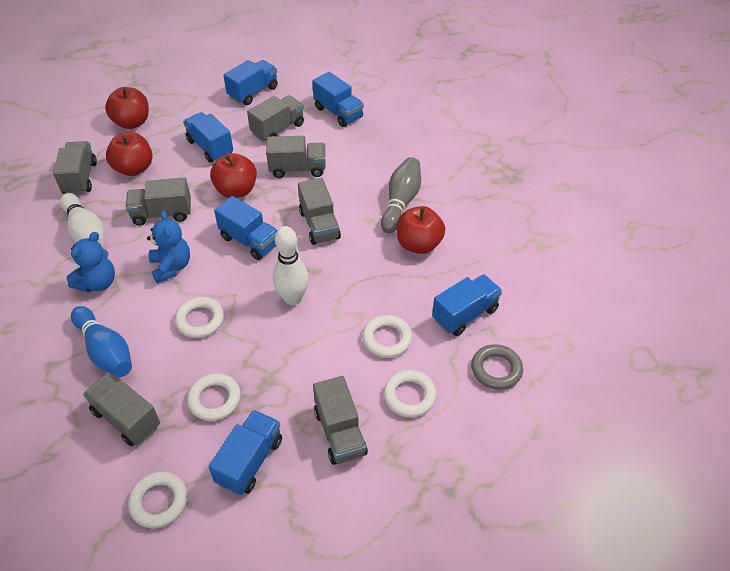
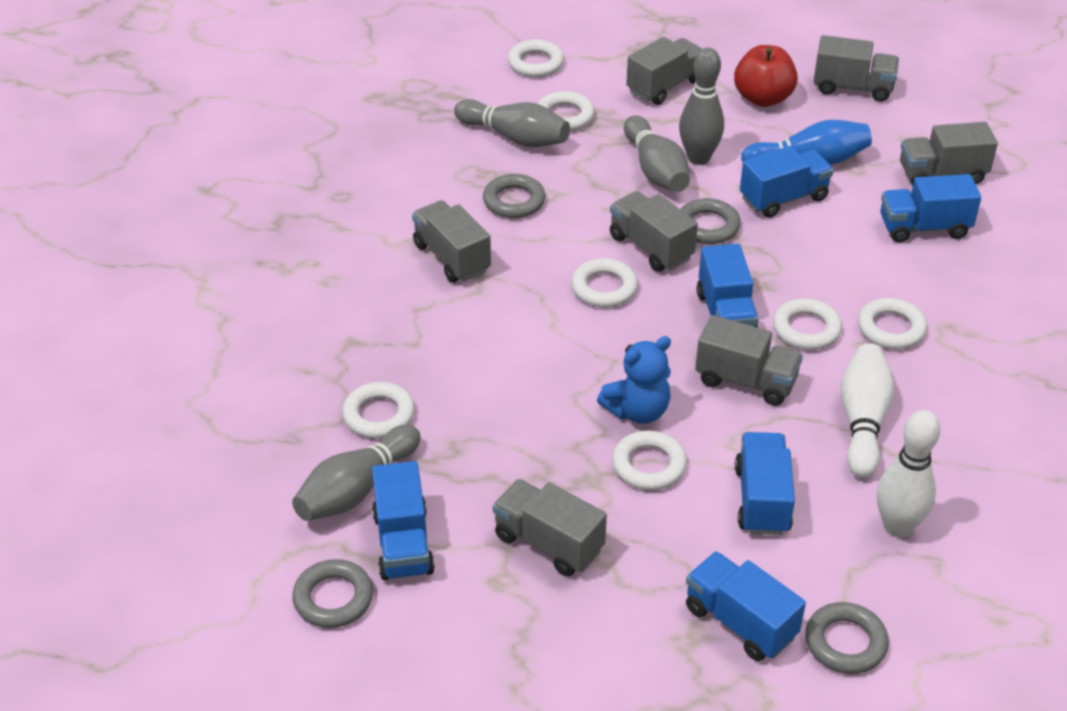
blue teddy bear: [67,232,115,293] [147,211,190,284] = 2 -> [597,336,671,424] = 1
grey bowling pin: [381,157,421,233] = 1 -> [292,425,421,521] [454,99,570,147] [624,115,690,192] [679,47,724,165] = 4
grey ring: [471,344,523,390] = 1 -> [292,559,373,628] [483,174,545,218] [680,198,741,244] [805,602,889,674] = 4
red apple: [105,87,149,129] [106,132,153,176] [210,153,257,198] [397,206,445,254] = 4 -> [734,45,798,107] = 1
white ring: [128,471,188,528] [175,297,224,338] [187,373,241,421] [362,315,412,358] [384,370,437,417] = 5 -> [342,382,415,438] [508,40,564,77] [538,91,595,131] [571,258,638,308] [612,430,687,490] [773,298,842,350] [858,298,927,349] = 7

